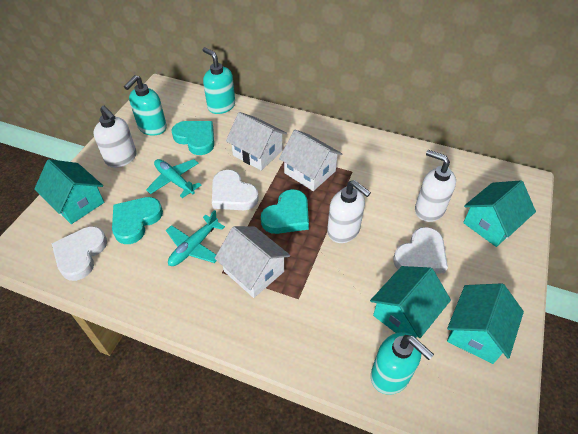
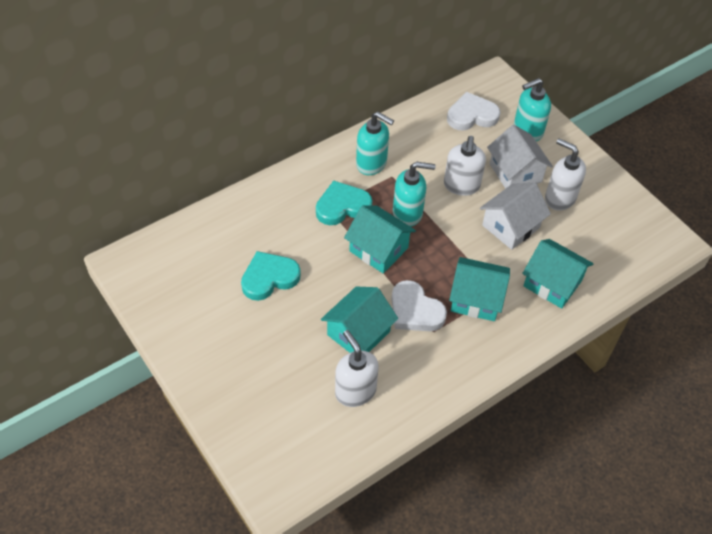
turquoise heart: [112,197,163,244] [172,121,214,155] [261,189,309,234] = 3 -> [241,251,301,301] [316,181,372,225] = 2
turquoise plane: [146,159,201,198] [166,210,225,266] = 2 -> none = 0
white heart: [52,226,107,281] [212,170,259,210] [393,227,448,274] = 3 -> [391,280,447,331] [447,92,500,130] = 2
white house: [215,226,290,298] [226,112,287,171] [279,130,342,191] = 3 -> [480,183,551,250] [487,125,553,189] = 2

